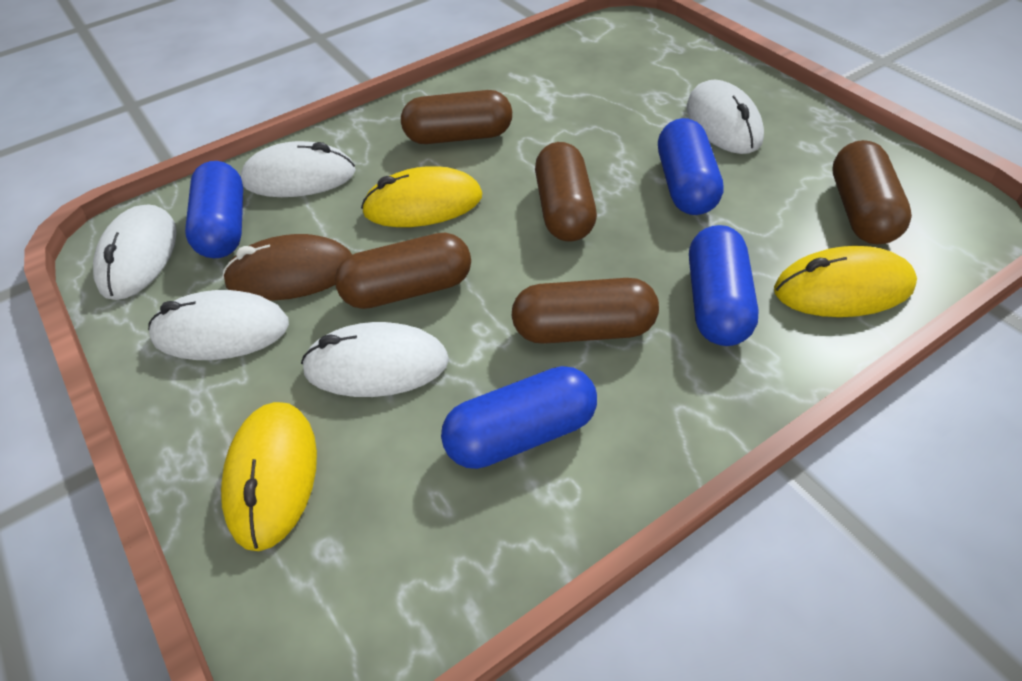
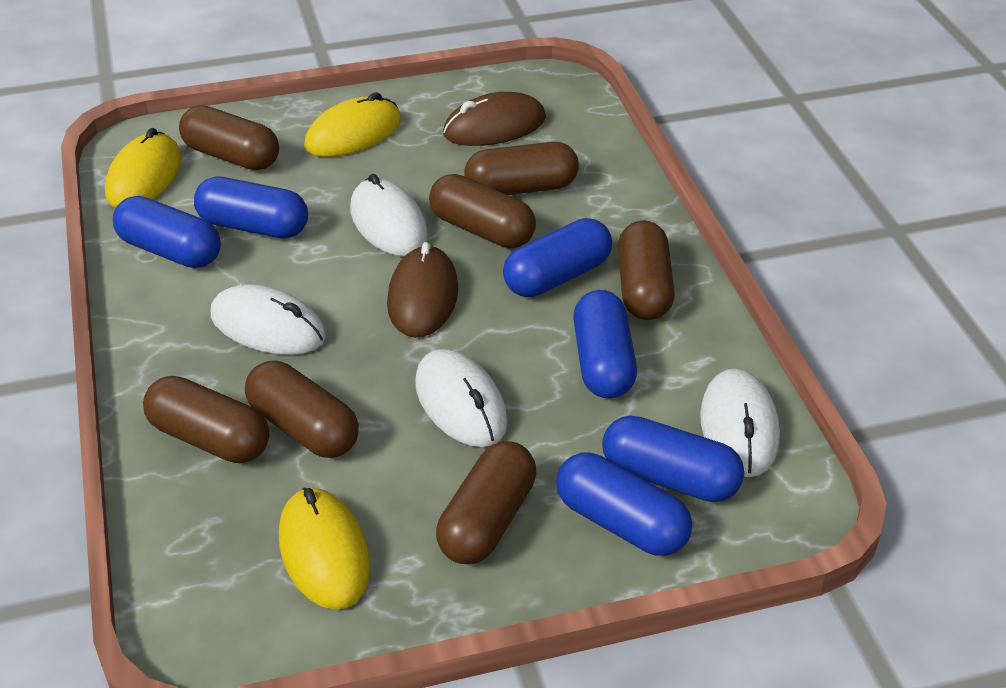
blue capsule: [185,161,243,258] [441,366,597,469] [658,118,723,215] [689,225,759,346] = 4 -> [113,196,221,268] [194,177,308,239] [503,218,612,297] [556,453,692,556] [573,290,637,398] [602,415,744,502] = 6
brown capsule: [335,233,471,309] [401,90,512,144] [511,278,659,344] [535,142,597,241] [832,140,912,244] = 5 -> [143,376,269,463] [179,105,279,170] [245,361,359,458] [429,174,536,248] [436,441,536,564] [464,142,579,195] [618,220,675,320] = 7
brown mouse: [222,234,352,301] = 1 -> [387,242,458,338] [443,92,546,146] = 2
white mouse: [93,204,177,300] [148,290,289,360] [241,141,356,197] [301,322,449,397] [687,80,764,154] = 5 -> [211,284,326,355] [350,174,428,256] [415,349,507,447] [700,368,780,477] = 4

